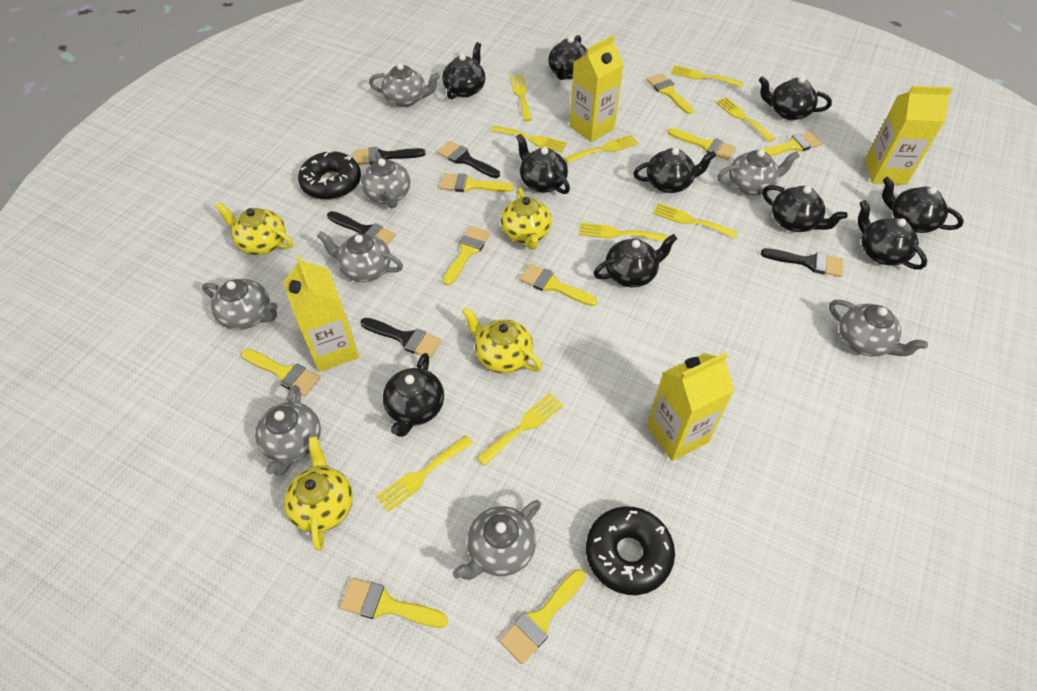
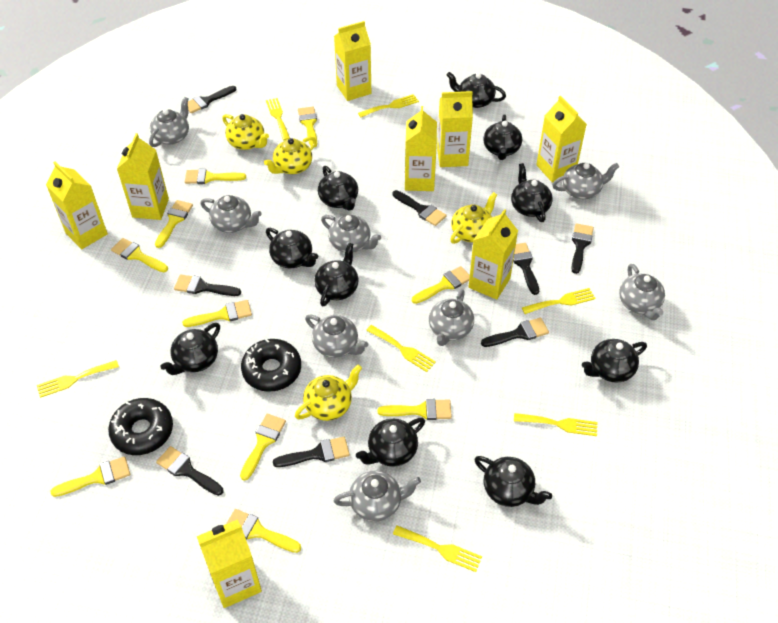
black brush: [327,211,395,245] [354,147,425,165] [360,318,441,359] [438,141,500,178] [761,248,843,277] = 5 -> [156,446,223,496] [174,274,241,296] [188,86,236,113] [273,437,350,467] [392,190,446,226] [481,318,549,347] [513,243,539,295] [571,223,594,274] = 8
yellow brush: [241,349,320,397] [340,578,448,628] [440,173,514,192] [443,226,491,286] [500,569,586,664] [519,263,597,306] [647,73,694,114] [667,128,736,160] [762,131,822,156] = 9 -> [50,456,130,497] [111,238,168,272] [155,200,193,248] [182,300,252,327] [185,169,246,184] [226,509,301,553] [240,414,286,481] [298,107,317,147] [378,399,452,420] [412,266,470,304] = 10
yellow carton: [283,255,359,372] [569,35,624,142] [647,352,734,461] [865,86,952,185] = 4 -> [46,161,108,249] [117,133,169,220] [197,520,262,608] [334,21,371,101] [405,106,437,191] [437,91,473,167] [468,209,518,300] [536,96,587,183] = 8
yellow fork: [376,435,473,512] [476,393,563,466] [491,125,567,152] [510,75,532,121] [564,134,639,163] [579,222,666,242] [653,203,738,239] [671,65,744,88] [715,97,776,142] = 9 -> [37,360,119,398] [266,98,290,141] [358,94,419,117] [366,325,436,372] [393,526,482,572] [514,413,598,436] [522,288,596,314] = 7

